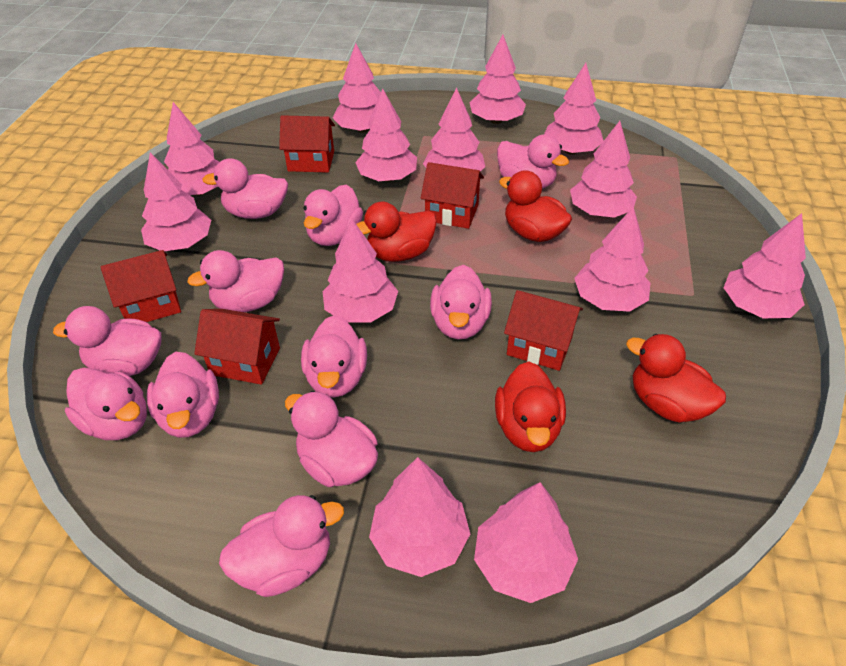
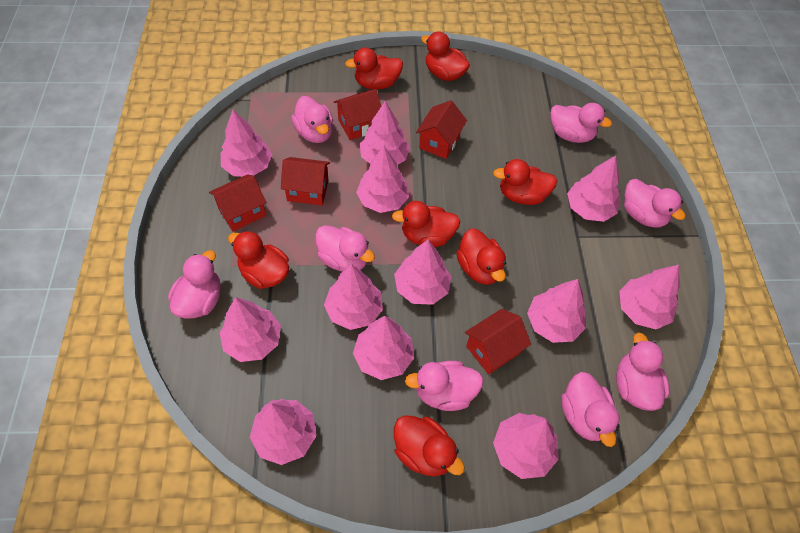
pink duck: [53,306,162,376] [65,368,147,440] [147,352,219,438] [187,250,284,312] [202,158,288,219] [219,495,344,597] [285,391,378,487] [301,315,367,398] [304,184,363,246] [430,265,492,339] [497,134,569,189] = 11 -> [168,250,221,319] [291,96,333,143] [315,225,375,272] [405,361,484,411] [550,103,612,143] [561,372,620,447] [616,332,669,411] [624,179,686,227] = 8
pink tree: [141,152,211,251] [164,102,219,196] [323,218,398,322] [333,43,381,133] [355,89,417,182] [369,457,470,577] [423,87,485,171] [469,35,526,124] [474,482,578,603] [544,63,604,155] [570,121,637,218] [574,207,650,312] [724,213,806,318] = 13 -> [220,297,281,362] [221,110,272,177] [250,399,316,465] [324,264,383,330] [353,316,414,380] [356,146,409,213] [360,101,410,165] [394,240,452,305] [493,413,559,479] [527,279,586,343] [567,155,620,222] [619,265,680,329] = 12
red duck: [356,202,437,262] [495,361,566,452] [499,170,572,242] [626,334,726,423] = 4 -> [228,231,289,289] [345,47,403,90] [392,201,460,247] [394,415,465,476] [421,31,470,81] [456,228,506,285] [493,159,557,205] = 7

